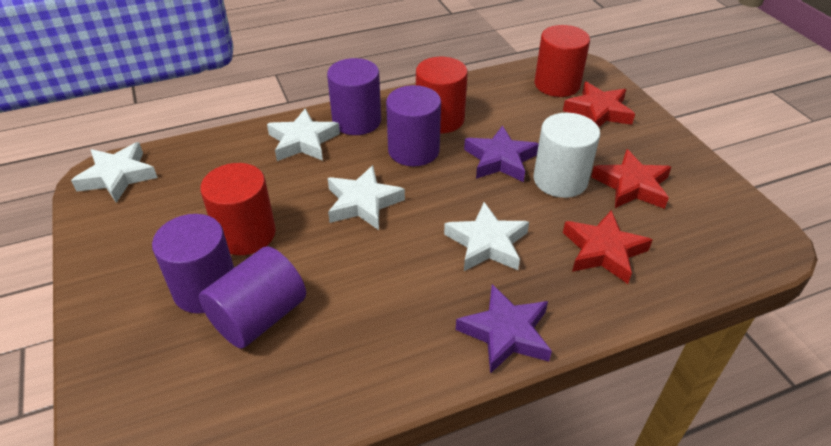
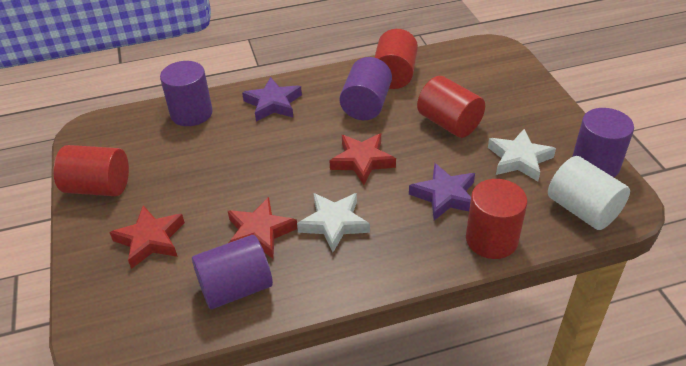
red cylinder: [200,163,276,255] [416,57,468,133] [535,25,590,97] = 3 -> [53,145,129,196] [374,29,418,89] [417,76,485,138] [466,179,527,259] = 4
white star: [71,142,158,203] [267,108,340,161] [328,165,405,230] [444,202,529,271] = 4 -> [297,193,370,252] [488,129,556,181] = 2

